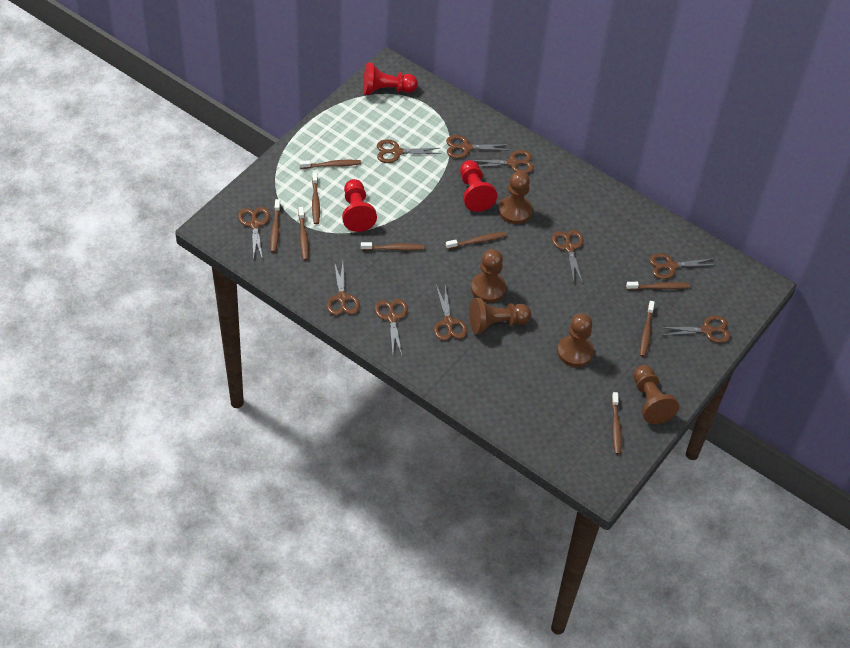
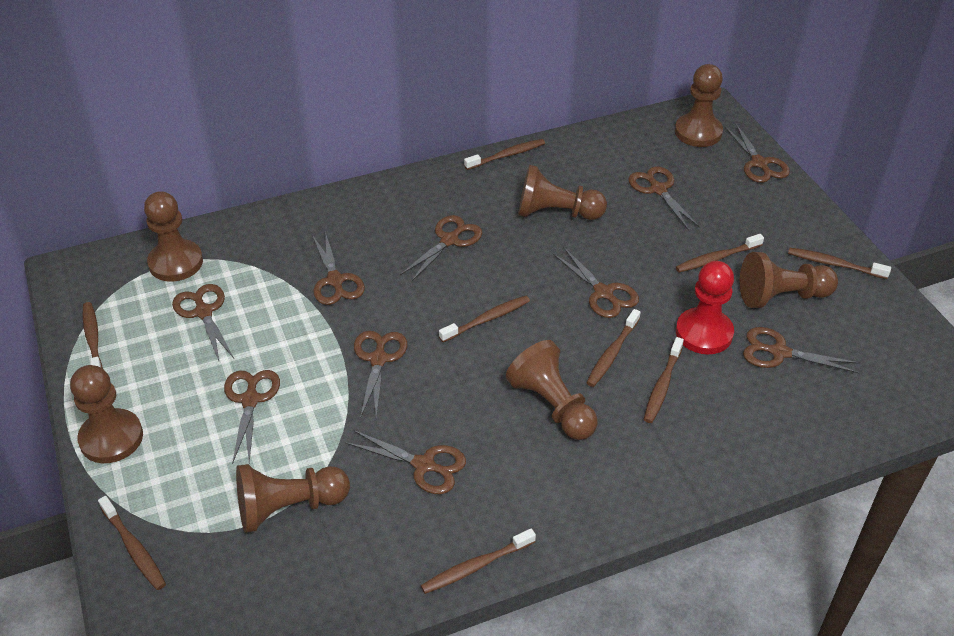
brown pawn: [469,298,531,334] [471,249,506,303] [499,171,532,224] [557,313,594,367] [633,365,679,424] = 5 -> [70,365,143,463] [144,191,203,282] [236,464,350,533] [506,340,597,440] [518,165,607,220] [675,64,723,147] [740,252,838,308] = 7
red pawn: [342,179,377,232] [363,62,418,95] [460,160,497,212] = 3 -> [676,261,734,354] = 1

